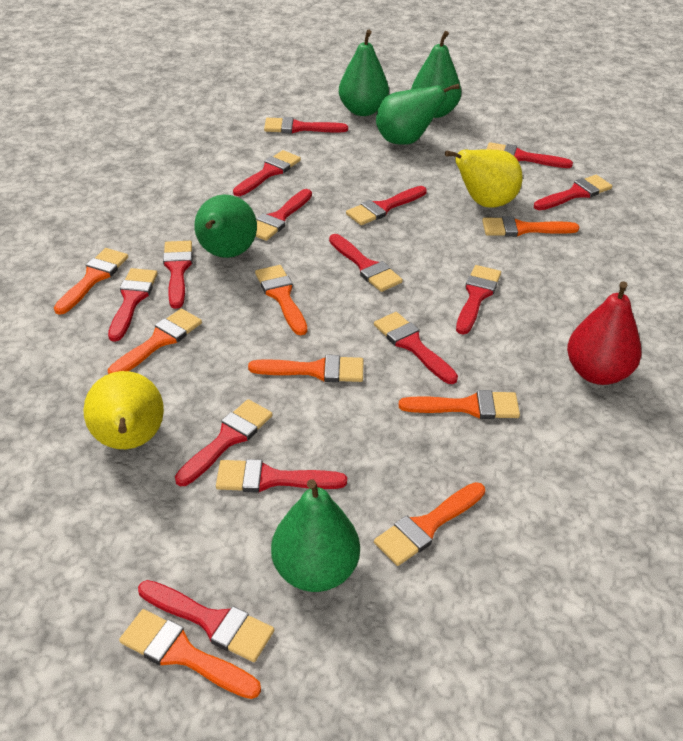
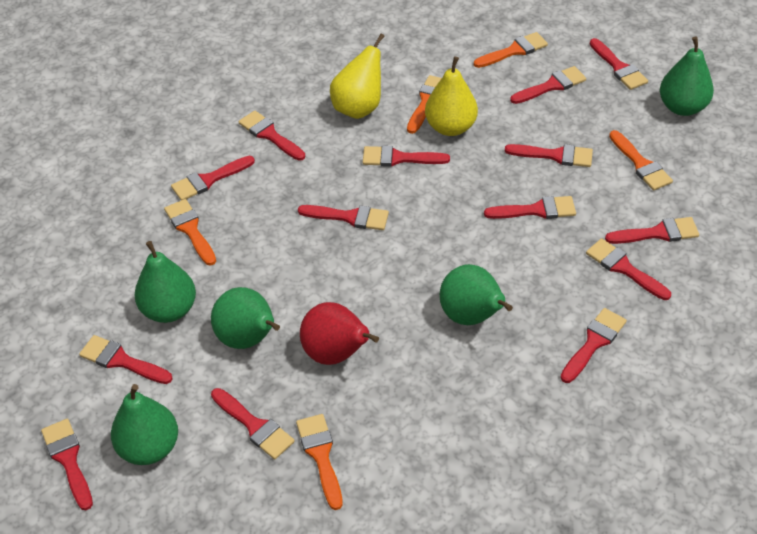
orange brush: [54,248,128,315] [108,309,202,374] [119,609,261,699] [248,355,364,382] [255,265,307,335] [374,482,485,566] [399,390,520,419] [482,216,579,237] = 8 -> [164,199,216,265] [296,414,343,510] [407,75,442,134] [474,32,548,68] [609,130,673,191] = 5

